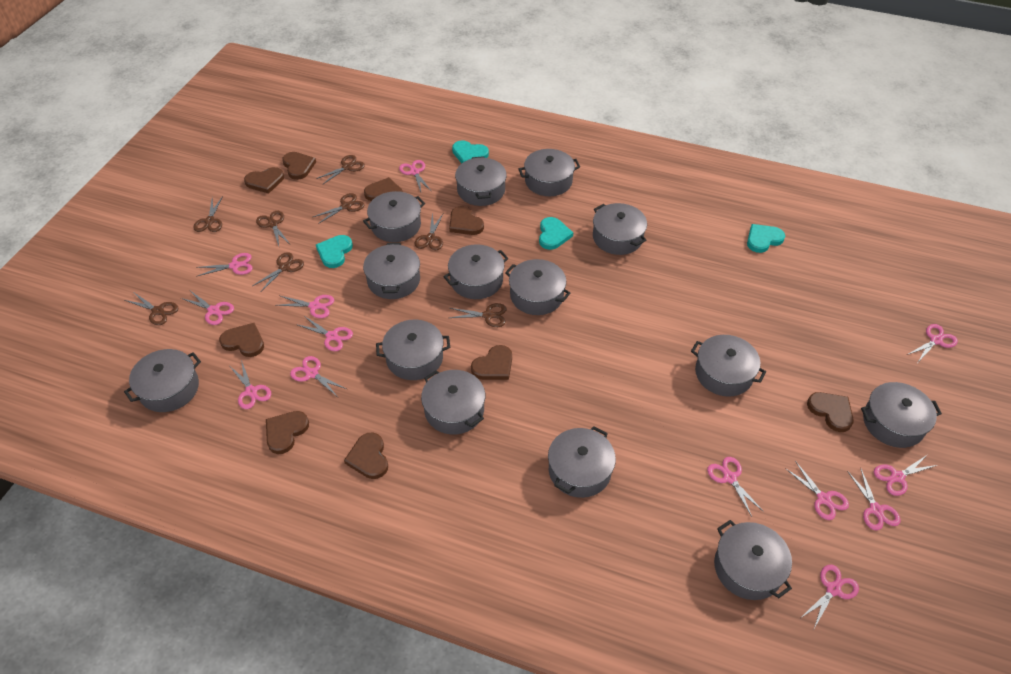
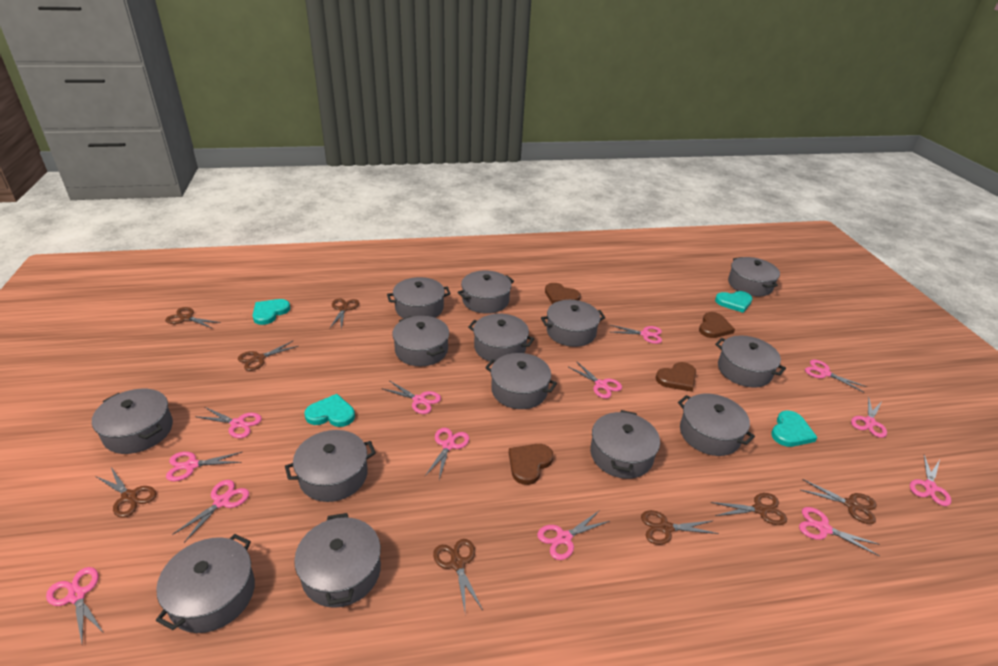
brown heart: [219,323,264,357] [244,167,284,193] [266,411,309,454] [282,152,316,180] [344,432,388,479] [364,177,403,201] [449,206,484,235] [471,345,512,380] [807,392,854,432] = 9 -> [509,444,553,485] [545,283,581,304] [656,362,696,392] [699,312,735,338] = 4

